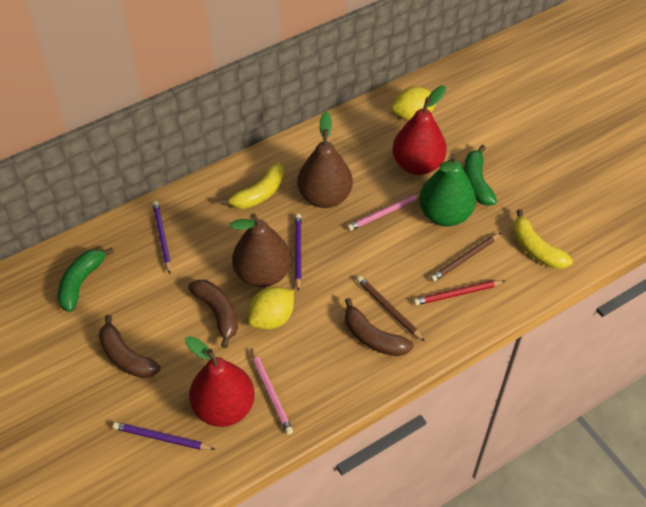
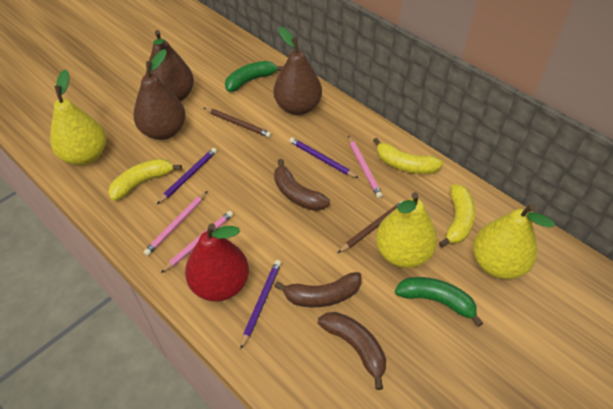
brown pear: [230,213,291,287] [297,111,353,208] = 2 -> [133,49,186,140] [145,30,194,102] [273,27,322,115] = 3
green pear: [419,153,476,226] = 1 -> none = 0
pink pencil: [251,348,293,435] [347,193,420,231] = 2 -> [144,191,207,256] [161,211,233,273] [348,136,383,198] = 3
red pear: [185,336,255,427] [392,85,447,175] = 2 -> [185,223,249,301] = 1
red pencil: [414,280,505,305] = 1 -> none = 0
yellow banana: [220,162,284,209] [513,209,573,269] = 2 -> [108,158,182,201] [373,138,443,174] [439,184,475,247] = 3
yellow lemon: [248,287,294,330] [392,87,437,121] = 2 -> none = 0
yellow pear: none = 0 -> [50,69,106,165] [376,192,437,268] [473,204,555,279] = 3

